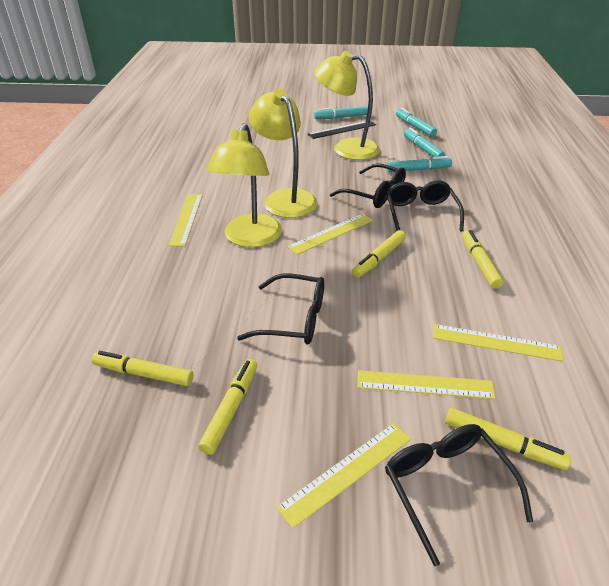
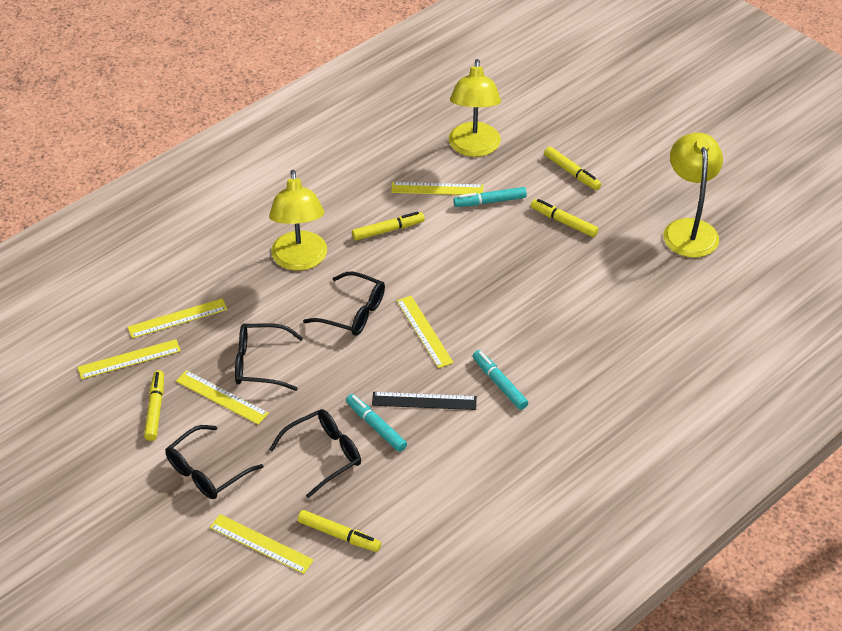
turquoise marker: [314,106,368,119] [387,156,452,172] [396,108,437,137] [404,128,445,157] = 4 -> [346,394,407,452] [453,187,527,207] [473,350,528,410] = 3
yellow ruler: [168,194,203,247] [276,423,411,529] [287,213,373,255] [357,370,496,399] [433,324,564,362] = 5 -> [78,339,181,379] [128,298,228,339] [176,370,269,425] [210,514,314,574] [391,182,483,195] [397,296,454,368] = 6

